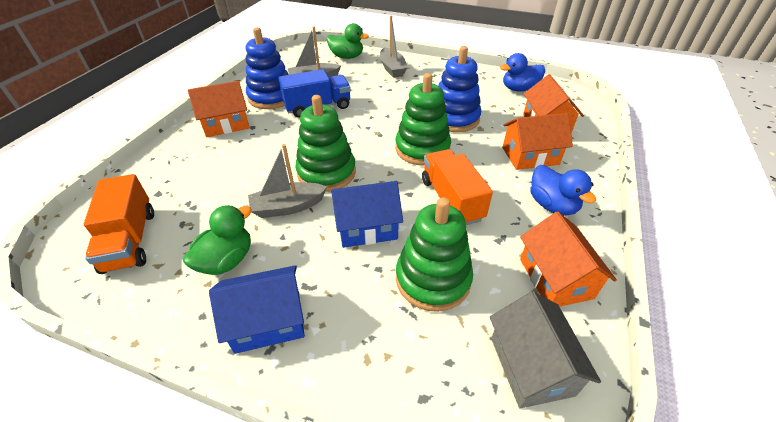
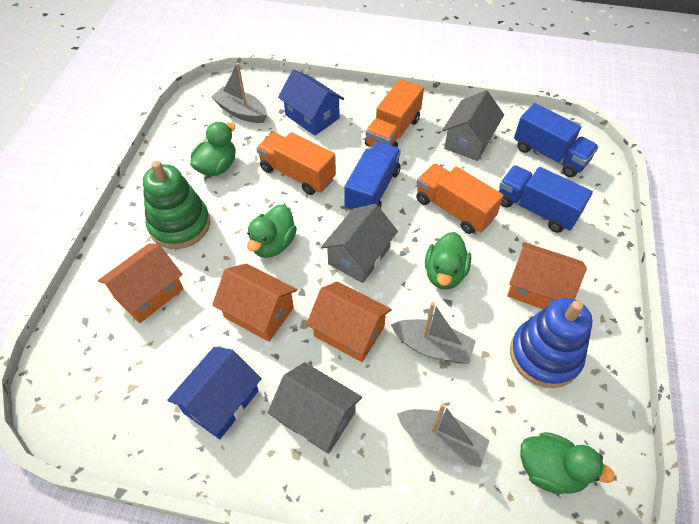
blue duck: [500,53,545,92] [530,165,596,216] = 2 -> none = 0
blue stacking toy: [246,28,289,109] [438,46,481,132] = 2 -> [510,298,593,388] = 1
blue truck: [278,69,351,117] = 1 -> [344,142,401,212] [499,165,593,233] [514,103,599,177] = 3
green duck: [183,205,252,275] [327,23,369,59] = 2 -> [190,122,236,176] [247,204,297,258] [425,232,471,290] [521,432,615,494] = 4
green stacking toy: [295,95,356,192] [395,73,451,166] [396,197,473,312] = 3 -> [143,161,210,249] = 1
grey house: [490,291,601,408] = 1 -> [268,362,362,454] [321,204,398,283] [442,90,504,161] = 3
orange truck: [84,174,154,274] [422,149,493,225] = 2 -> [256,132,336,195] [365,79,424,148] [416,164,504,234] = 3

